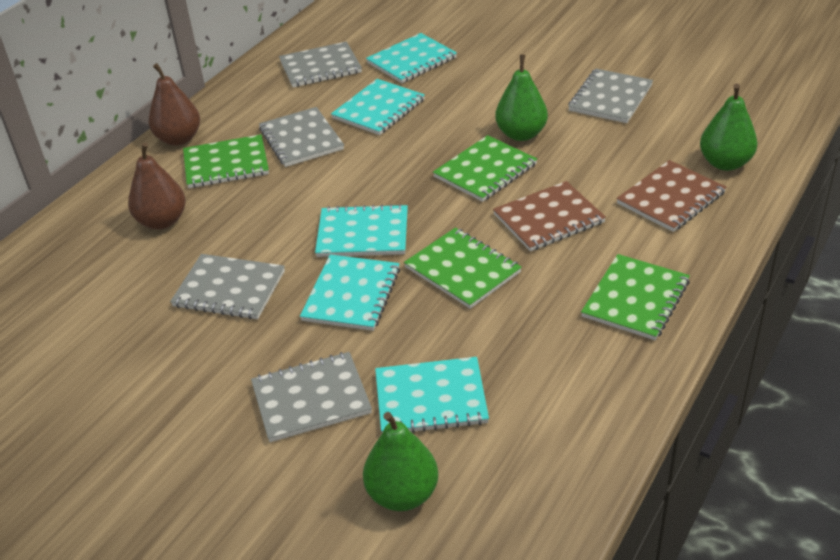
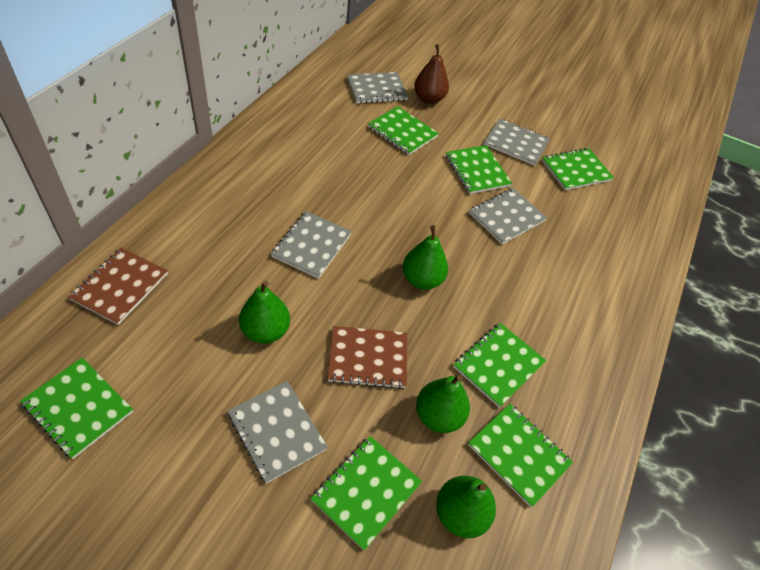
brown pear: [128,142,186,230] [148,63,200,146] = 2 -> [414,44,449,104] = 1
green notebook: [183,134,269,188] [404,228,522,309] [433,135,537,202] [581,254,690,340] = 4 -> [20,358,133,459] [311,436,422,551] [368,106,439,155] [446,145,512,194] [453,323,546,408] [468,404,573,507] [542,148,614,190] = 7
green pear: [363,412,438,511] [495,54,548,141] [700,84,758,171] = 3 -> [239,281,290,344] [402,225,448,290] [416,375,470,433] [436,476,496,538] = 4
turquoise notebook: [300,254,400,331] [315,204,408,257] [331,79,425,135] [366,33,457,83] [375,357,489,433] = 5 -> none = 0

